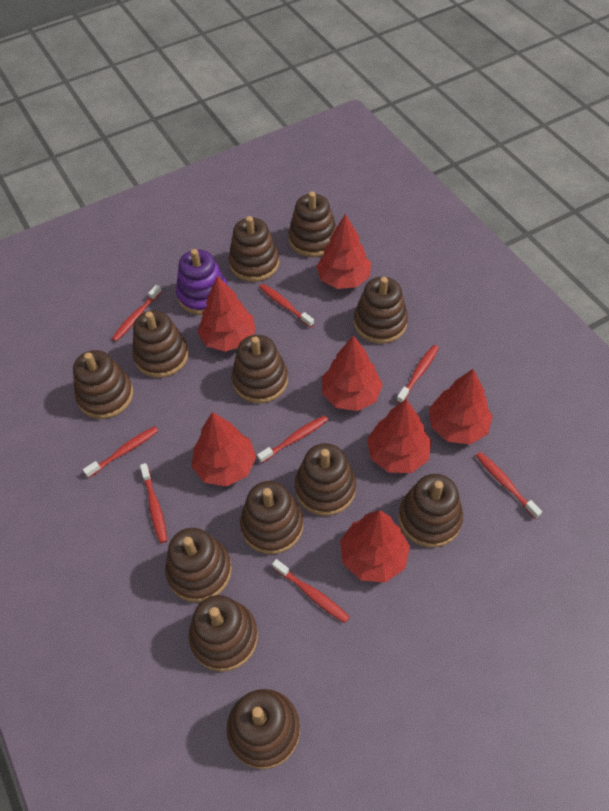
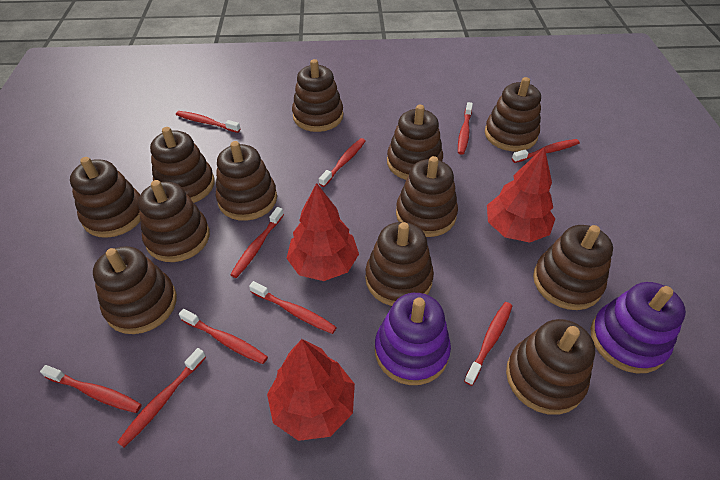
purple stacking toy: [176,249,228,315] = 1 -> [375,293,451,385] [590,282,686,373] = 2
red toothbrush: [83,426,158,478] [112,285,162,342] [140,463,167,543] [257,415,328,463] [259,284,314,328] [272,559,350,623] [396,345,439,403] [476,452,542,519] = 8 -> [40,365,142,413] [117,348,206,447] [176,111,241,133] [179,309,268,364] [230,207,284,278] [249,281,337,334] [319,138,366,187] [458,102,473,155] [464,302,512,386] [512,139,580,163] = 10
red tree: [192,412,256,487] [197,276,256,352] [316,214,371,289] [322,335,383,411] [340,510,410,583] [367,399,432,473] [429,369,493,444] = 7 -> [267,339,355,441] [286,183,359,281] [487,147,555,243] = 3

